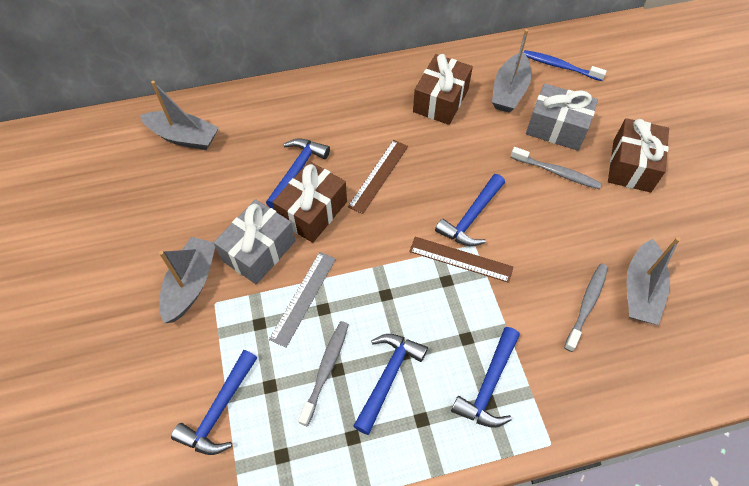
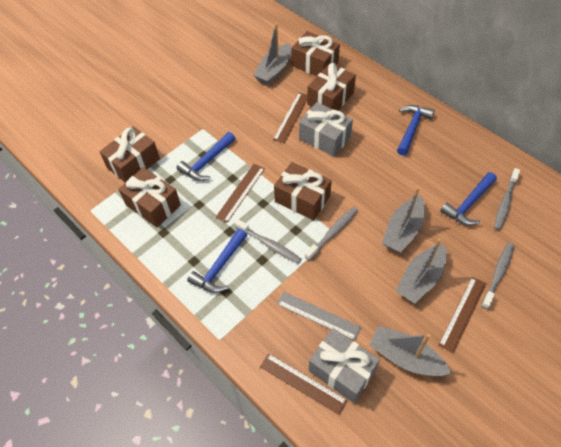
blue hammer: [171,350,257,455] [266,138,330,209] [353,334,428,435] [435,174,505,246] [451,327,520,428] = 5 -> [177,132,236,181] [187,229,247,293] [397,105,435,156] [440,172,497,225] = 4
blue toothbrush: [524,50,607,81] = 1 -> none = 0
brown gift: [273,161,347,243] [413,54,473,125] [608,118,669,192] = 3 -> [100,126,160,183] [118,167,181,227] [274,162,332,220] [292,31,340,76] [307,63,356,110] = 5
brown ruler: [348,140,408,214] [409,237,513,283] = 2 -> [215,164,265,223] [260,353,348,415] [273,92,307,143] [439,277,486,353] = 4
grey toothbrush: [298,321,349,426] [511,147,602,189] [564,263,608,352] = 3 -> [234,219,302,264] [304,207,358,260] [481,242,514,309] [494,168,520,230] = 4

